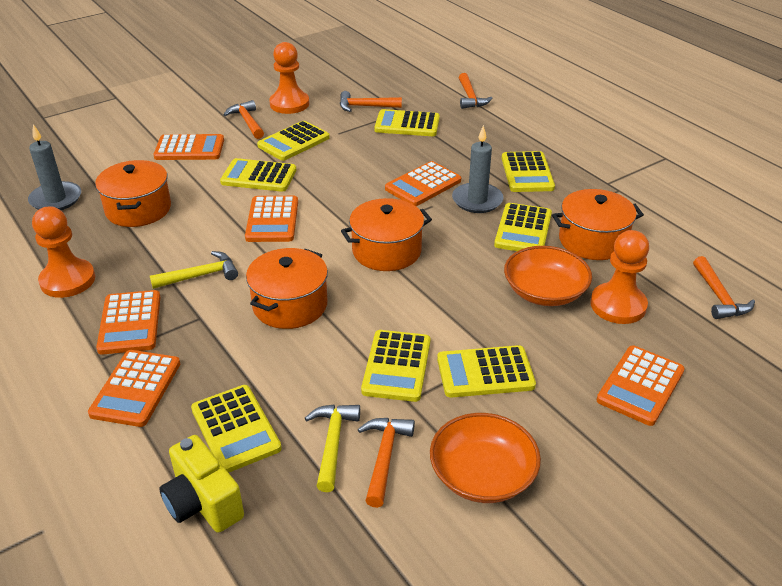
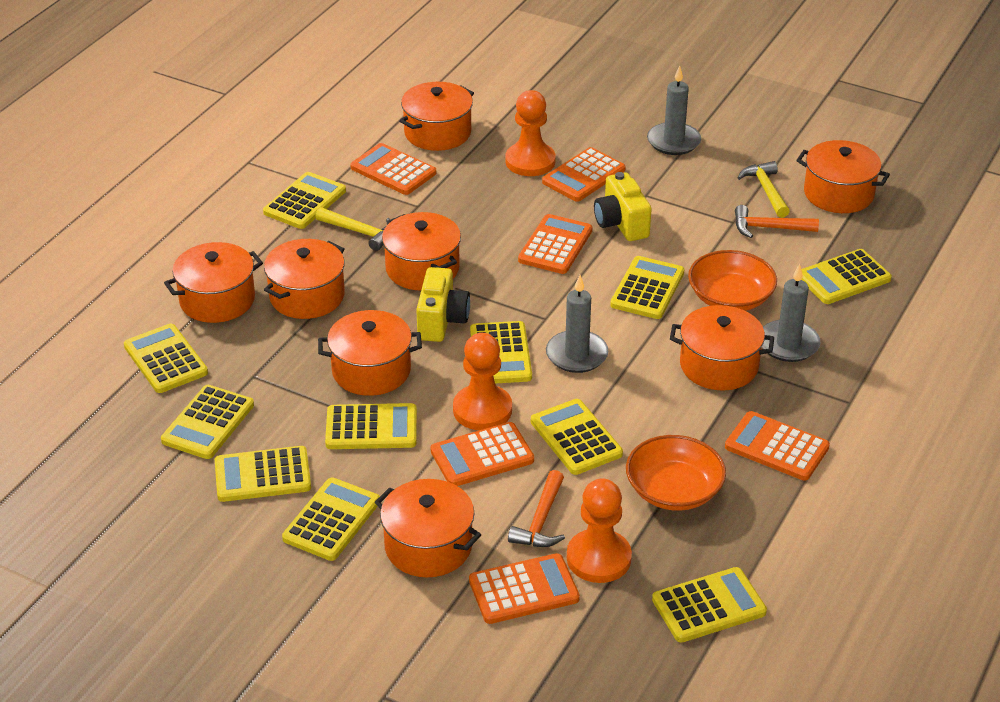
grey candle: [28,124,81,210] [452,125,504,213] = 2 -> [546,275,608,373] [647,65,701,155] [762,264,820,362] = 3
orange hammer: [224,100,264,139] [340,91,402,112] [358,418,415,508] [459,73,493,109] [693,256,755,319] = 5 -> [508,470,565,547] [735,205,819,238] = 2
orange pot: [95,160,171,227] [246,248,328,329] [341,198,432,271] [552,189,644,260] = 4 -> [164,242,263,323] [264,239,345,319] [318,310,422,396] [375,479,481,577] [382,212,461,290] [399,82,474,151] [670,305,774,390] [796,140,890,213] = 8
yellow calculator: [191,385,282,473] [220,158,296,192] [257,121,330,161] [361,330,430,402] [374,109,440,136] [437,345,536,398] [494,203,552,251] [502,151,555,192] = 8 -> [124,324,208,393] [161,385,254,459] [215,446,311,502] [263,172,346,229] [282,478,380,561] [325,403,417,449] [470,321,532,383] [531,399,623,475] [610,256,684,319] [652,567,767,643] [801,249,892,304] = 11
yellow camera: [159,435,244,533] = 1 -> [416,267,470,342] [594,172,652,241] = 2

